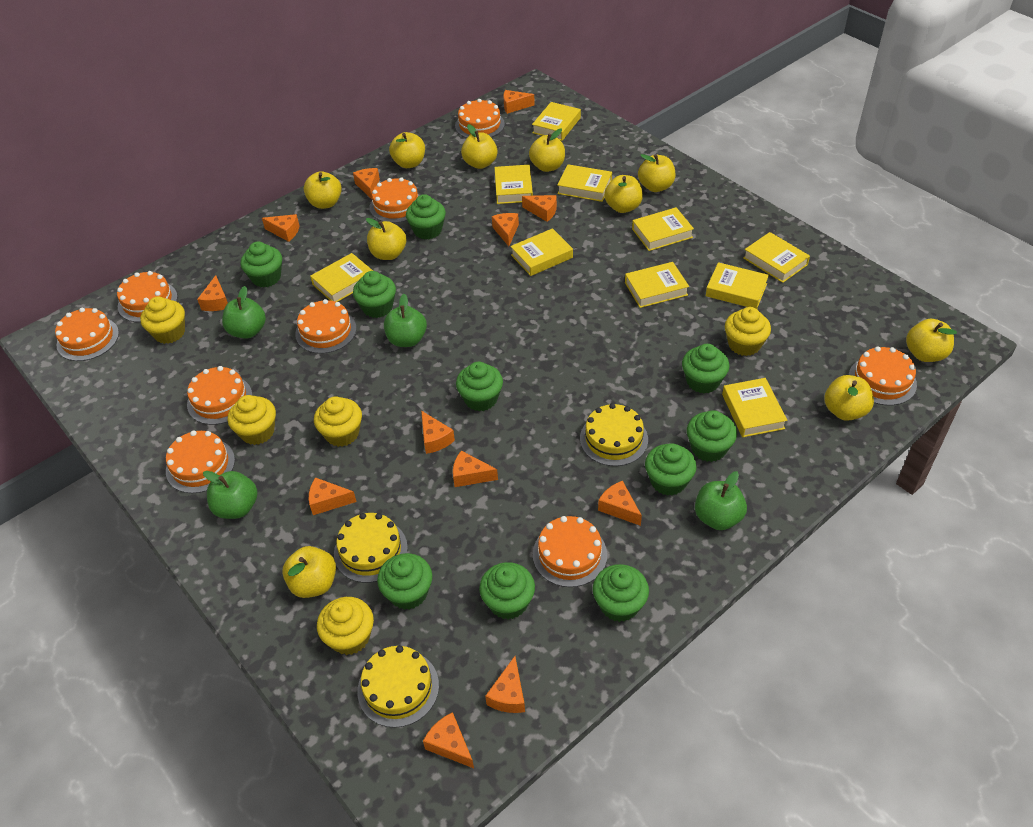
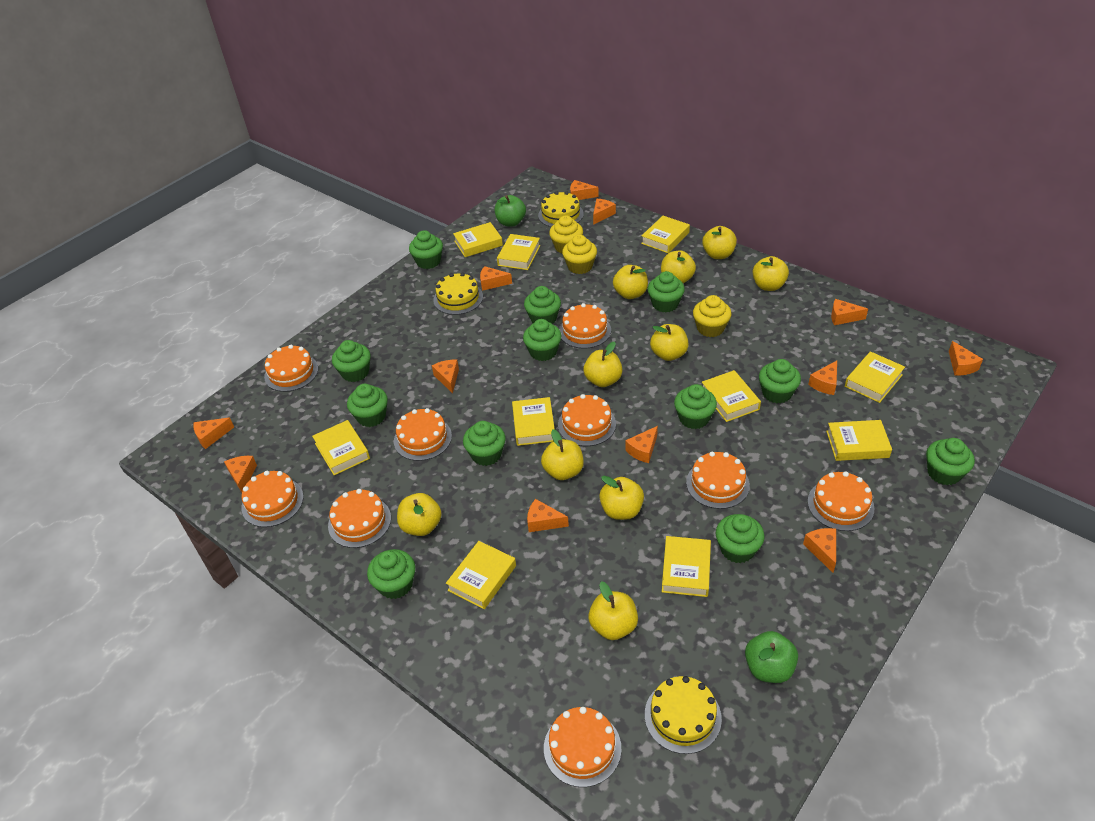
green apple: [203,471,257,519] [222,286,266,339] [384,294,427,347] [695,471,747,530] = 4 -> [495,195,526,227] [745,631,798,683] = 2
green cupcake: [241,241,282,287] [353,271,396,318] [377,553,432,610] [406,194,446,239] [456,362,503,411] [479,562,535,619] [593,564,649,622] [645,443,697,496] [682,344,730,394] [687,410,737,462] = 10 -> [332,340,371,382] [347,384,388,427] [367,549,415,599] [409,230,443,269] [463,421,506,466] [523,319,561,361] [524,286,561,324] [647,271,685,313] [674,384,717,429] [716,514,765,563] [759,359,801,404] [926,438,975,485] = 12
yellow cupcake: [140,297,185,344] [228,395,276,445] [314,396,362,447] [317,597,374,655] [725,307,771,356] = 5 -> [549,215,583,253] [562,235,597,274] [693,295,731,337] = 3

